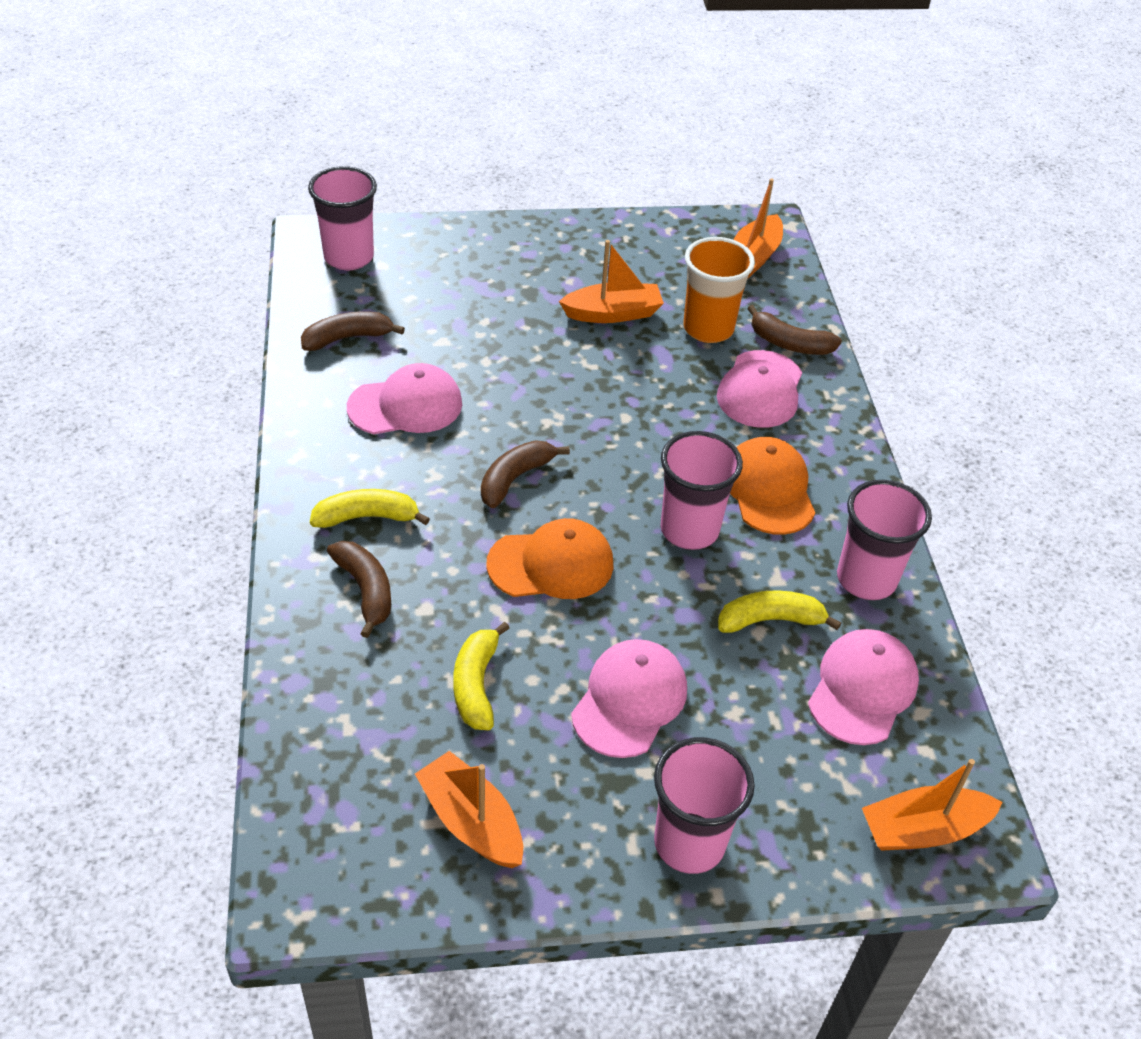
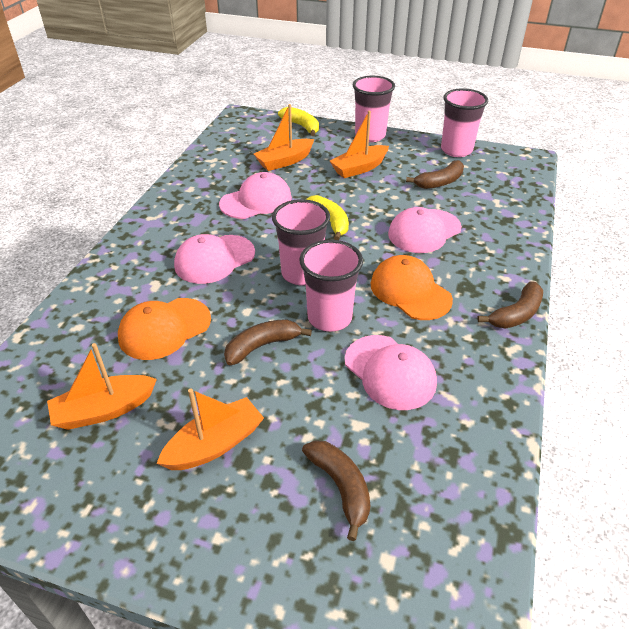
orange cup: [683,237,755,343] = 1 -> none = 0
yellow banana: [310,489,430,528] [453,622,510,730] [718,590,841,633] = 3 -> [278,107,319,136] [305,195,349,240] = 2

